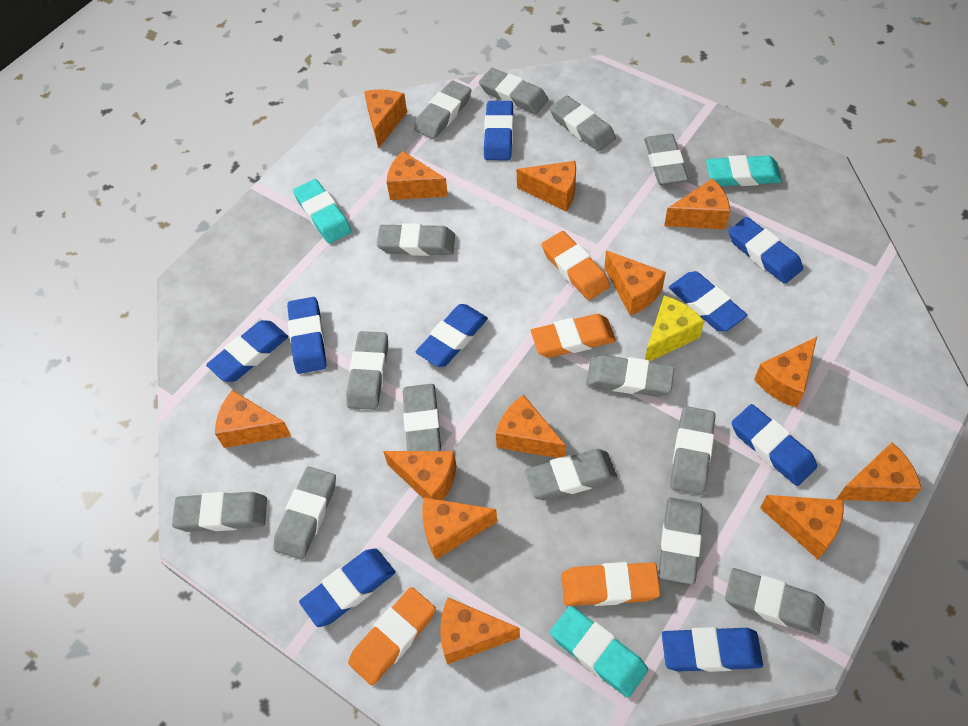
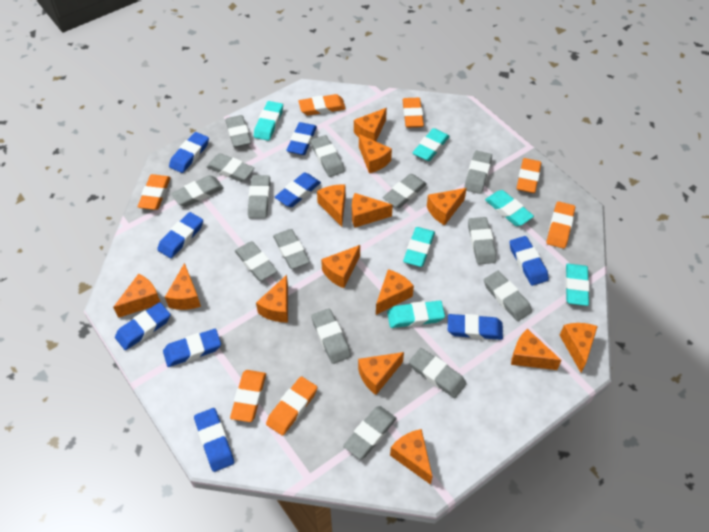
orange cheese: [215,390,291,448] [364,89,407,149] [383,451,457,500] [387,151,448,200] [422,497,497,559] [440,597,520,664] [496,395,566,458] [517,161,576,212] [604,250,666,315] [664,178,730,229] [754,337,817,408] [760,495,844,559] [836,442,922,502] = 13 -> [113,274,161,318] [165,263,201,310] [256,275,288,322] [317,185,346,227] [321,245,360,288] [352,193,393,228] [354,108,387,141] [358,352,404,395] [359,134,392,173] [376,269,414,315] [390,429,432,485] [427,188,467,226] [511,329,562,370] [560,323,598,372] = 14
orange eraser: [348,587,436,686] [531,314,616,358] [542,231,610,300] [562,562,661,606] = 4 -> [137,174,171,210] [230,370,266,422] [266,376,317,436] [298,94,346,116] [402,98,424,128] [516,158,541,193] [547,201,575,249] = 7
turquoise eraser: [293,179,352,243] [550,606,648,698] [706,155,782,186] = 3 -> [254,101,283,141] [387,301,445,328] [403,227,435,267] [413,128,450,161] [485,190,534,226] [565,264,590,306] = 6
yellow cheese: [645,296,704,362] = 1 -> none = 0

